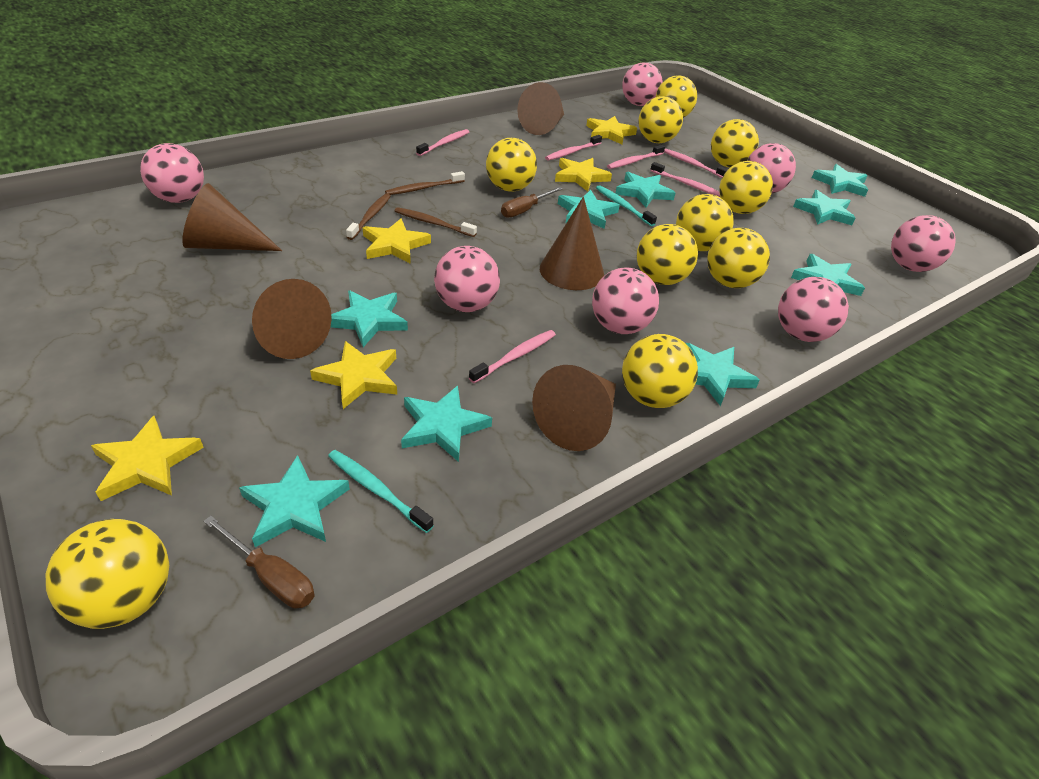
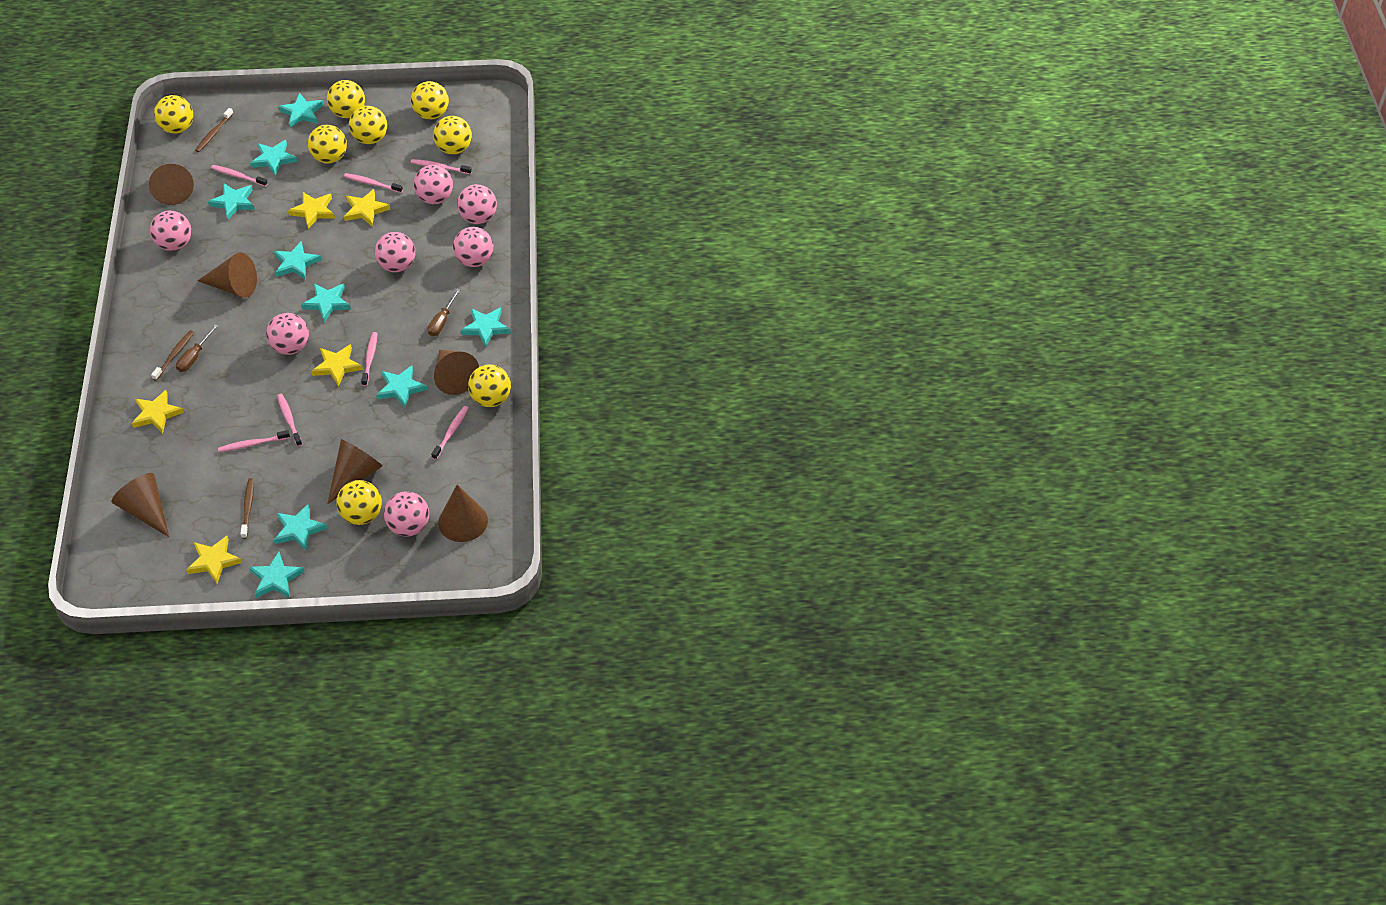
brown cone: [182,183,282,251] [252,279,332,359] [517,82,564,135] [532,365,616,451] [540,197,604,290] = 5 -> [111,473,169,537] [149,164,194,205] [197,252,257,298] [327,439,382,504] [434,350,479,395] [438,485,488,542] = 6
pink toothbrush: [416,129,469,156] [469,330,556,383] [545,135,602,160] [607,145,665,169] [650,162,720,197] [664,149,728,178] = 6 -> [211,165,268,187] [218,430,290,452] [277,393,302,446] [344,173,403,193] [361,332,378,386] [411,159,472,174] [431,406,468,460] = 7
turquoise toothbrush: [328,450,434,533] [596,185,657,226] = 2 -> none = 0
yellow ball: [46,519,169,629] [486,138,537,192] [622,334,698,408] [637,224,698,285] [638,96,683,143] [656,75,697,118] [676,194,733,251] [707,228,770,288] [711,119,759,168] [719,161,773,214] = 10 -> [154,95,193,134] [308,125,347,164] [327,80,365,118] [336,480,382,525] [349,106,387,144] [411,81,449,120] [433,116,472,155] [468,364,511,407] = 8

